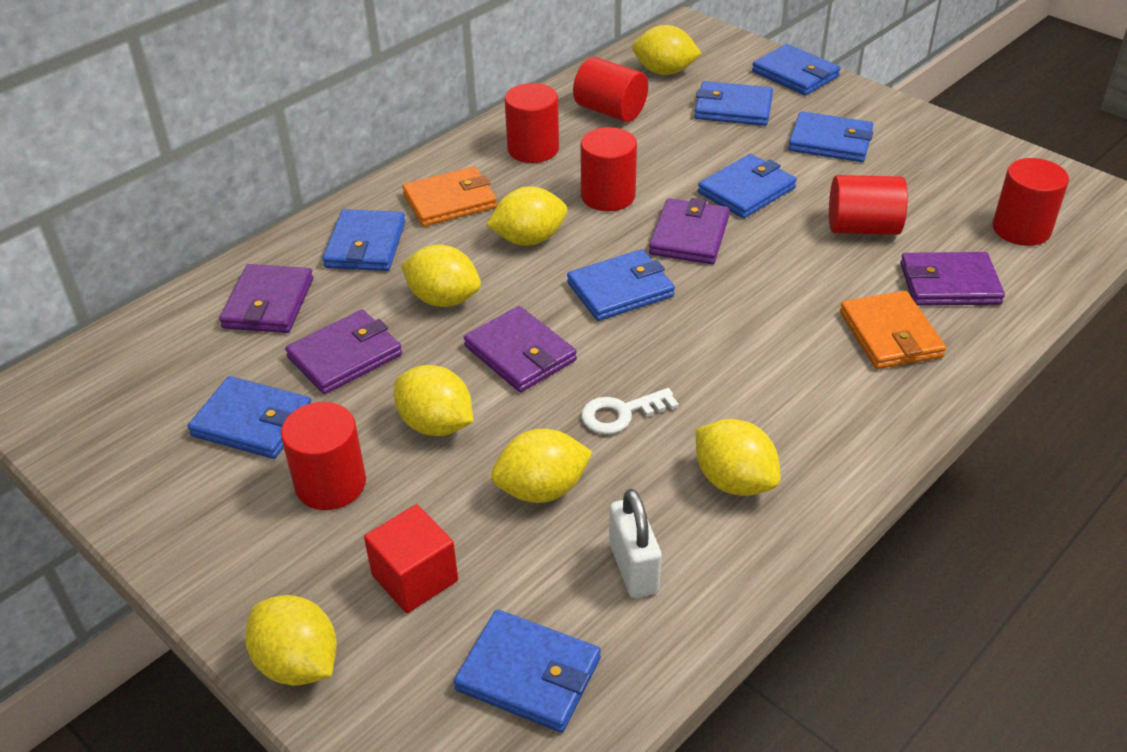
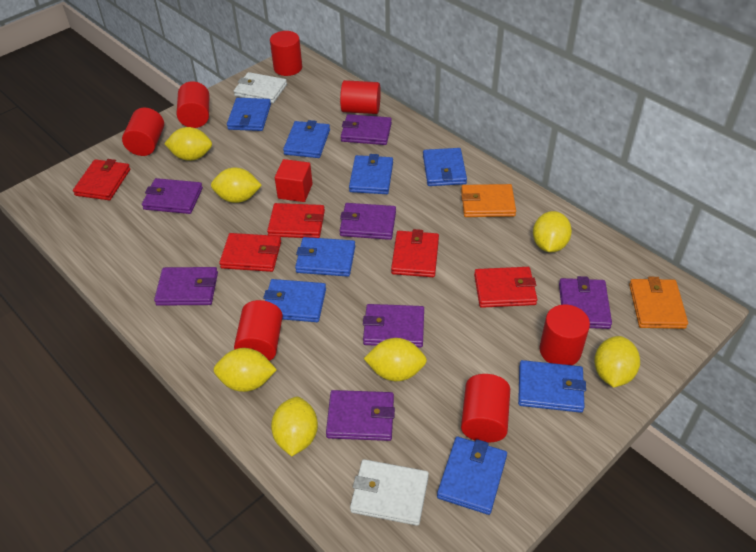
purple wallet: [219,264,313,333] [285,309,402,394] [464,306,577,392] [649,198,730,264] [900,252,1005,306] = 5 -> [142,178,203,214] [154,267,218,306] [326,390,395,441] [339,203,396,240] [341,114,392,145] [363,304,424,347] [559,276,612,329] = 7
red cylinder: [281,402,366,510] [505,83,559,163] [573,57,648,122] [580,127,637,211] [829,175,908,235] [992,158,1069,246] = 6 -> [122,108,164,156] [177,81,209,128] [234,300,283,361] [270,31,302,76] [340,80,381,114] [461,374,510,443] [539,305,590,365] = 7
red wallet: none = 0 -> [73,159,130,200] [219,233,281,272] [267,203,325,238] [391,229,439,277] [474,267,537,308] = 5
white key: [581,388,679,434] = 1 -> none = 0
white padlock: [609,489,662,598] = 1 -> none = 0
white wallet: none = 0 -> [234,72,287,103] [350,459,429,526] = 2

